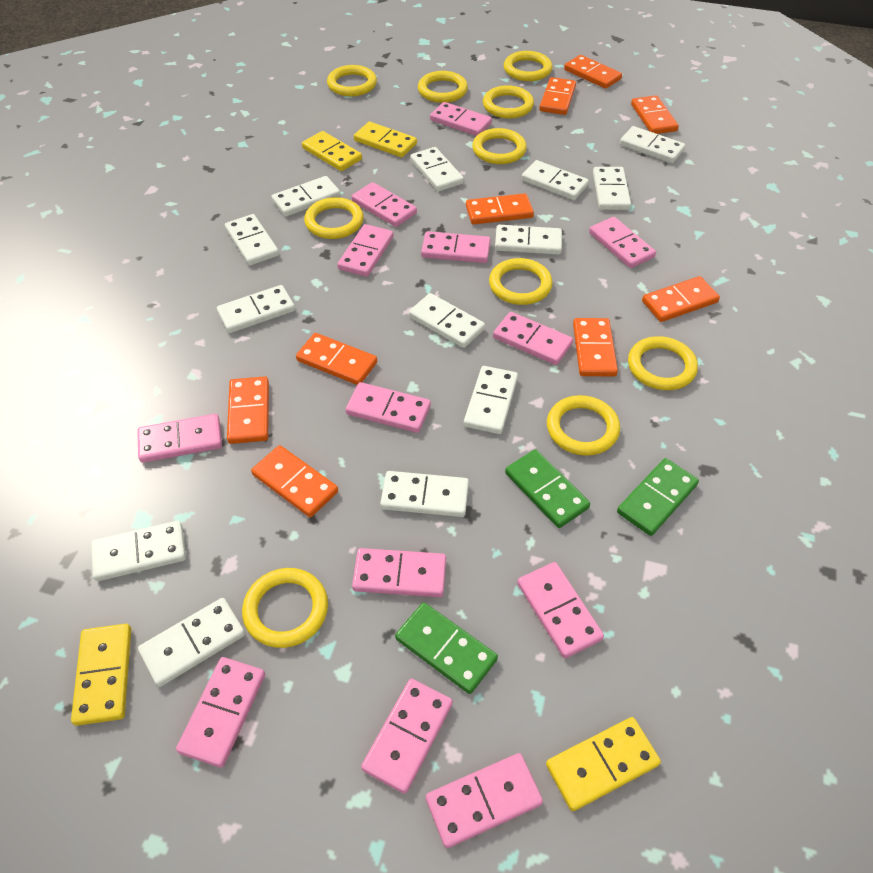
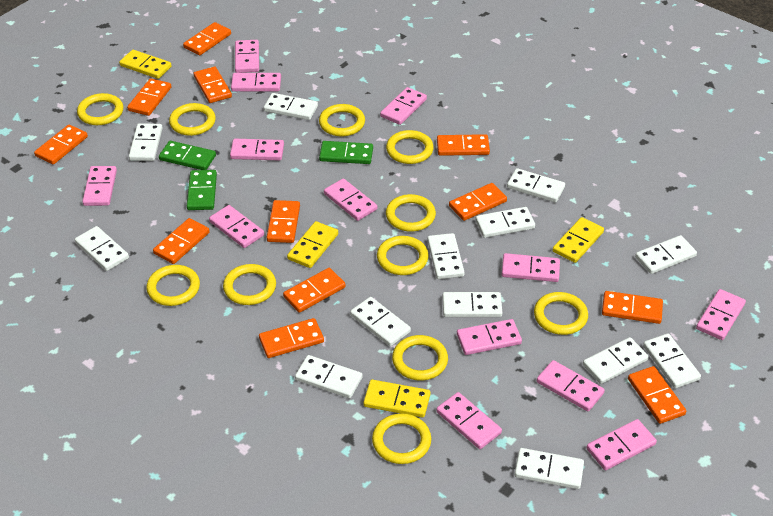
orange domino: [227,376,269,444] [251,445,338,517] [296,333,377,385] [466,193,534,225] [539,77,576,115] [564,55,622,89] [573,318,618,376] [631,95,679,134] [642,276,720,322] = 9 -> [34,124,88,164] [127,78,171,116] [153,218,210,264] [183,22,231,55] [194,67,232,103] [259,318,324,358] [267,200,300,243] [283,268,346,313] [437,134,490,156] [449,183,507,221] [602,291,663,324] [628,366,686,424] = 12
yellow ring: [242,568,328,648] [304,197,364,239] [327,65,377,96] [418,71,468,103] [472,128,527,164] [483,85,534,119] [489,258,553,305] [504,51,552,81] [547,395,620,456] [628,336,698,390] = 10 -> [77,93,123,125] [147,265,200,306] [169,103,216,136] [223,264,276,305] [319,104,365,136] [372,413,431,464] [377,236,429,275] [386,130,434,164] [386,194,436,232] [392,335,448,381] [534,292,588,335] = 11

